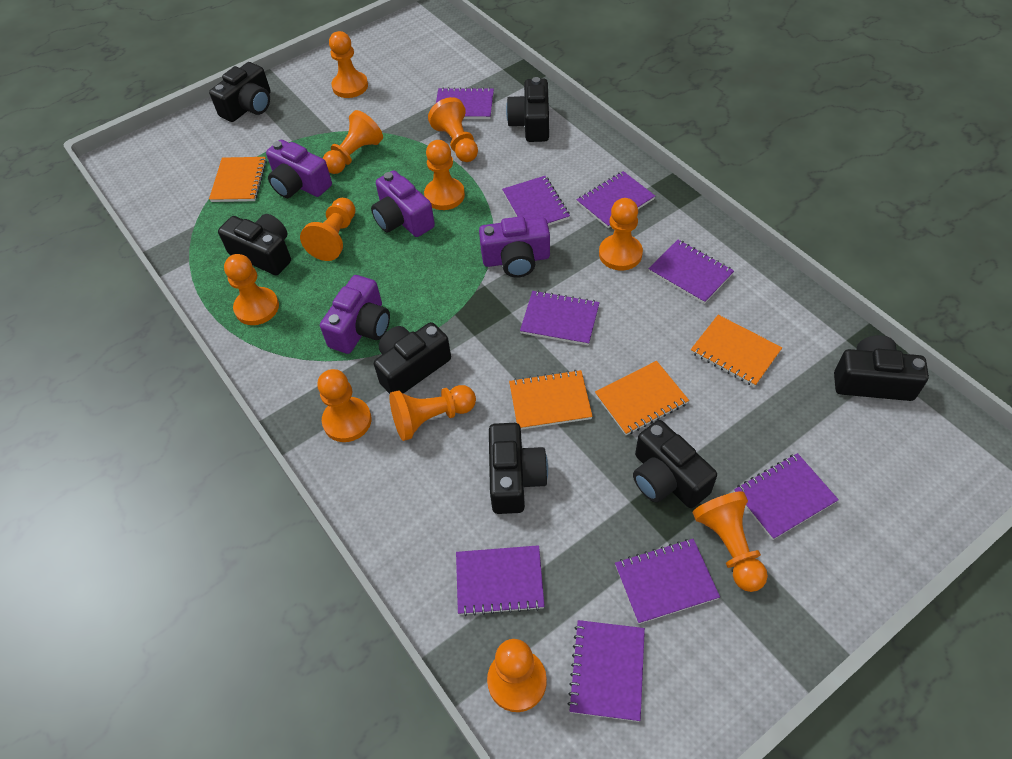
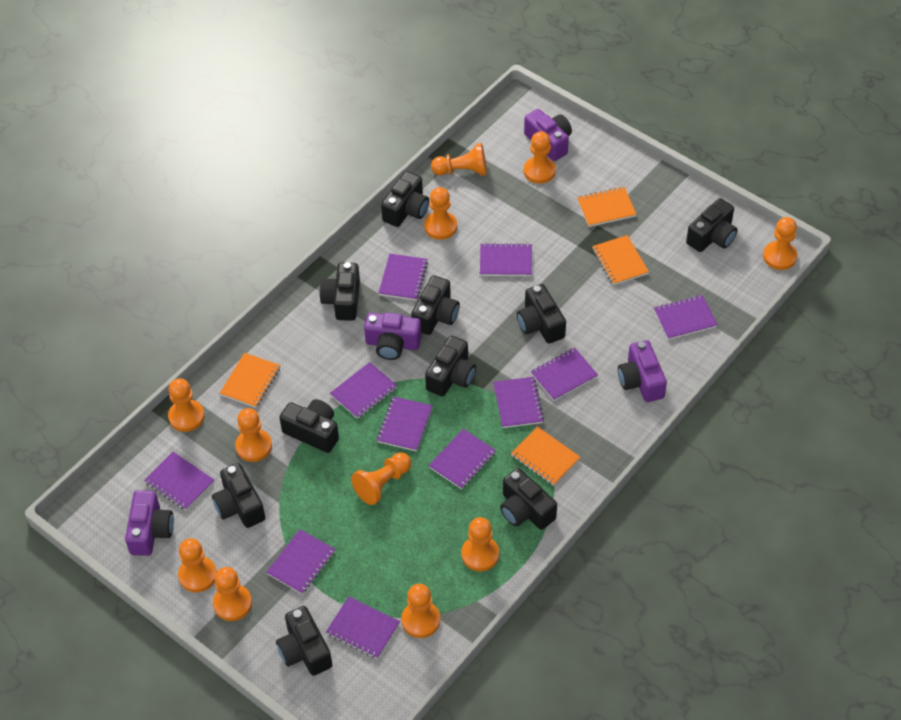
black camera: [209,62,271,122] [218,214,291,275] [374,322,451,394] [489,423,548,514] [506,77,549,142] [633,420,717,508] [834,335,929,401] = 7 -> [212,463,265,528] [276,606,332,676] [279,399,339,453] [319,262,360,321] [381,171,429,227] [411,275,460,335] [425,335,476,397] [500,468,557,530] [517,284,566,344] [686,198,738,252] = 10
purple notebook: [436,87,494,119] [456,545,545,616] [502,176,570,226] [520,290,600,345] [568,620,645,722] [577,171,655,228] [615,539,720,624] [648,240,734,304] [734,453,839,540] = 9 -> [144,452,214,511] [266,529,335,594] [326,597,400,659] [330,362,397,419] [377,396,433,451] [379,254,428,301] [428,429,496,489] [480,243,532,276] [494,377,544,428] [531,348,598,401] [654,295,718,340] = 11

